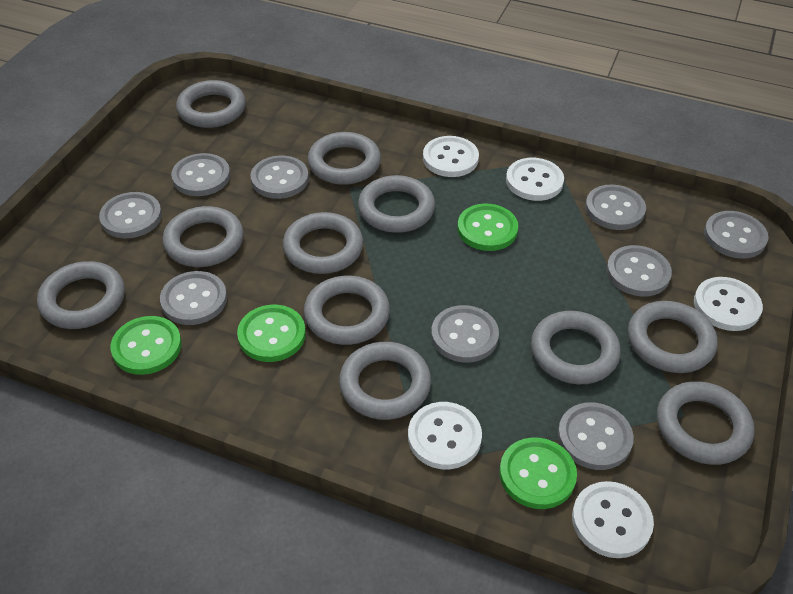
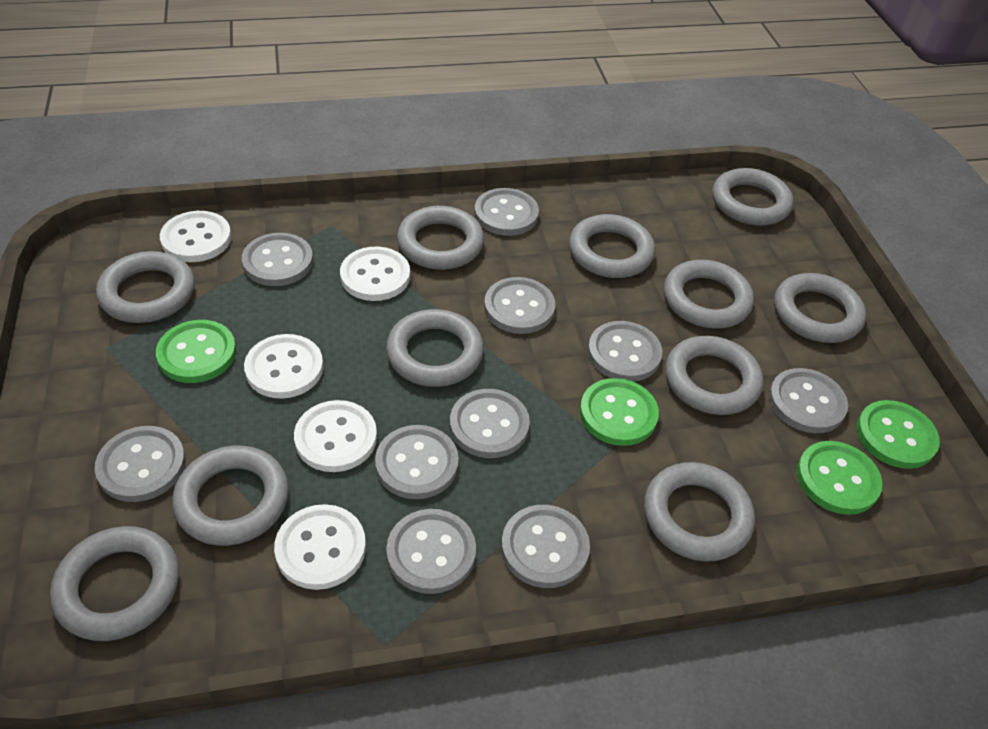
grey button: [99,192,162,238] [160,271,227,325] [171,153,230,196] [251,155,309,199] [431,305,499,362] [558,402,634,470] [585,184,646,230] [606,245,672,296] [704,211,769,259] = 9 -> [95,426,186,502] [242,233,313,286] [375,425,459,499] [386,509,476,594] [450,389,530,458] [474,188,539,236] [484,277,555,334] [501,505,590,588] [588,321,662,382] [769,368,848,433] = 10

